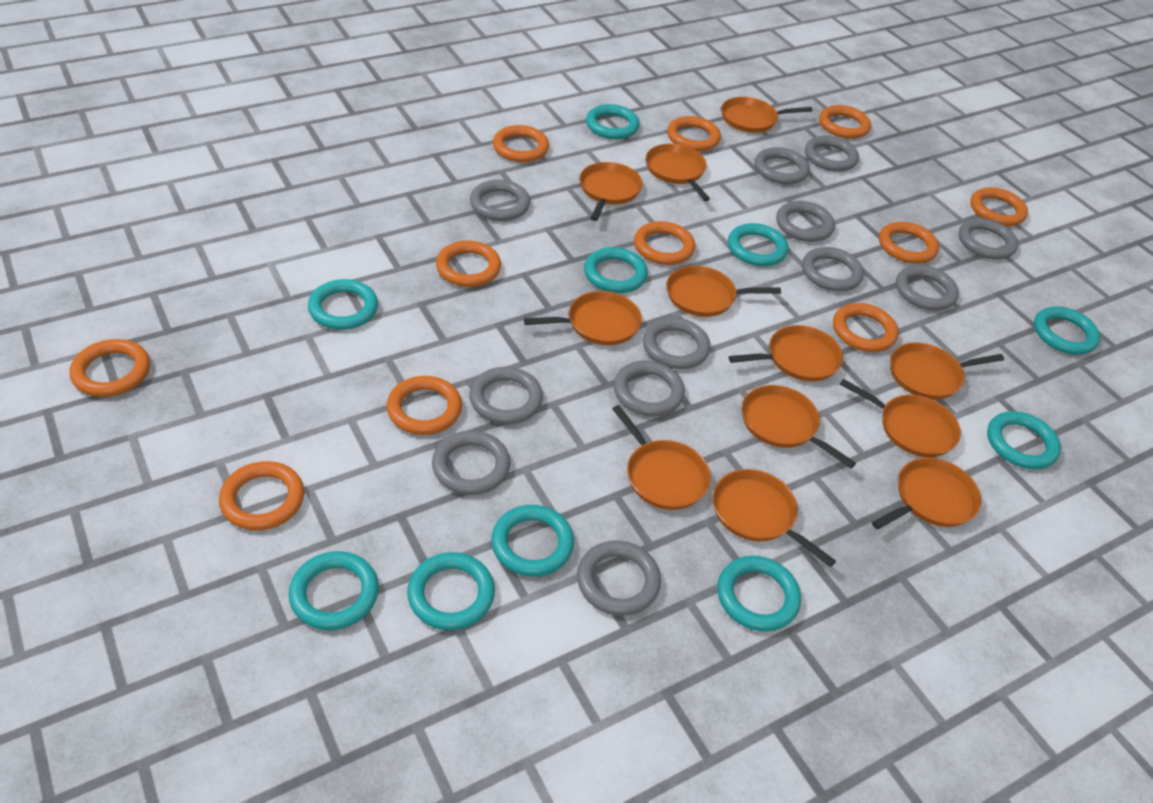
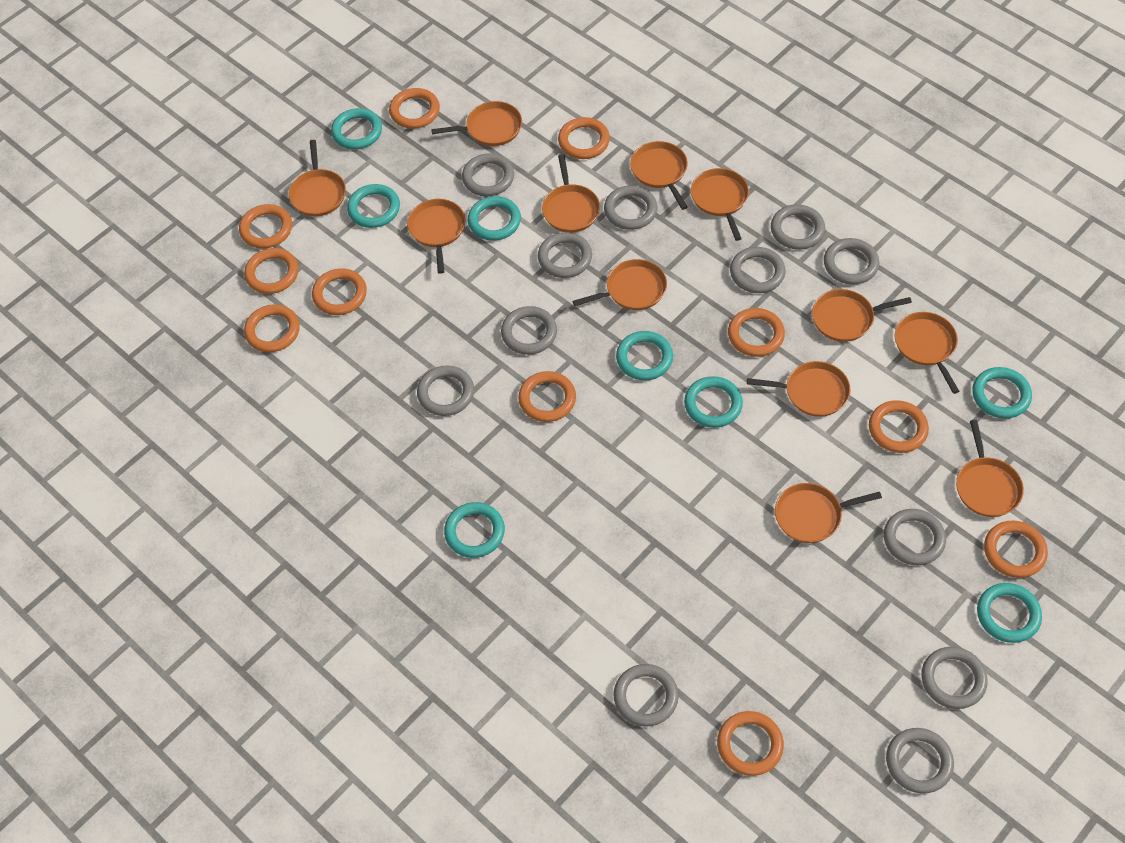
turquoise ring: [289,551,379,630] [308,279,378,330] [407,552,495,630] [491,505,574,577] [584,247,648,293] [586,104,640,139] [717,556,801,632] [728,223,788,266] [987,411,1061,469] [1034,307,1100,355] = 10 -> [331,108,382,149] [347,184,400,228] [444,502,505,558] [468,196,521,241] [616,331,673,380] [684,376,743,428] [972,367,1032,419] [977,583,1042,643] = 8

